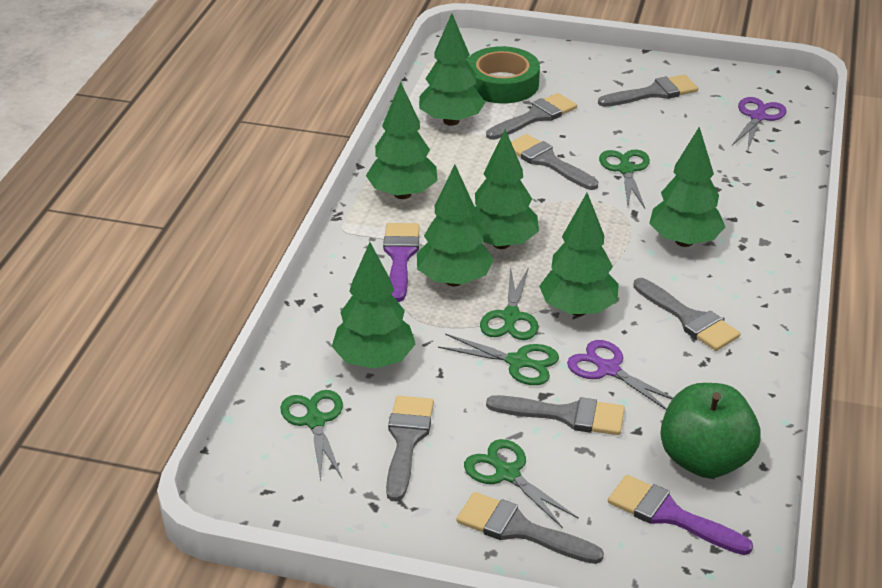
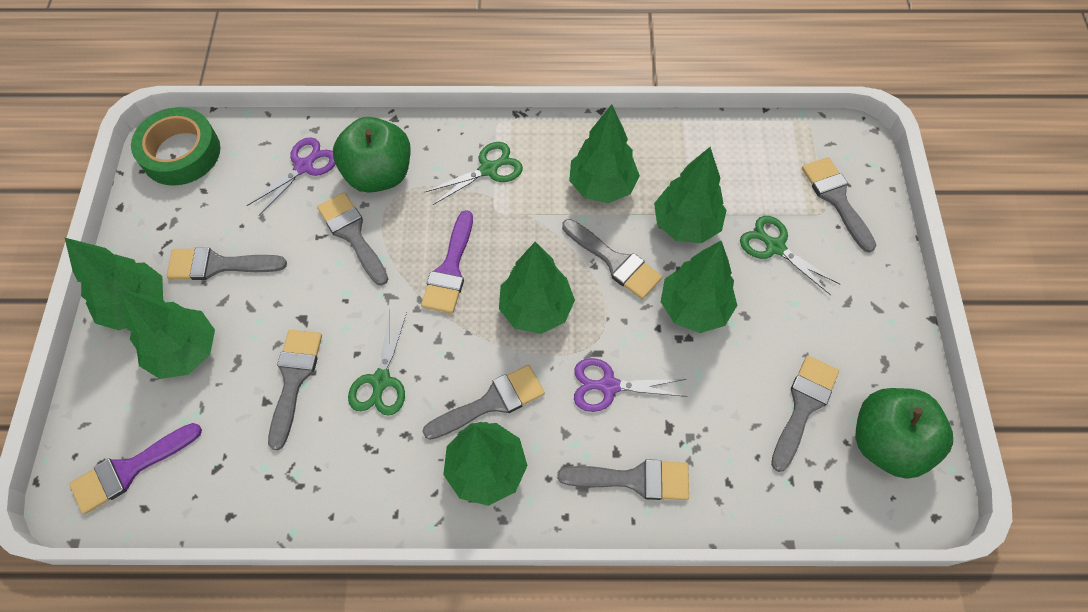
green apple: [660,383,761,478] = 1 -> [333,117,411,193] [856,388,953,478] = 2
green scissors: [280,390,343,480] [438,334,559,385] [464,439,579,528] [480,266,538,340] [599,150,650,208] = 5 -> [348,310,407,416] [425,142,523,205] [740,216,840,295] = 3
grey brush: [386,396,434,502] [456,492,604,564] [486,93,577,140] [486,395,625,435] [511,134,598,190] [598,74,698,107] [633,278,740,351] = 7 -> [167,247,287,280] [268,330,322,450] [317,193,388,285] [422,365,545,440] [557,459,689,500] [562,219,662,299] [771,355,839,472] [802,157,876,253] = 8

